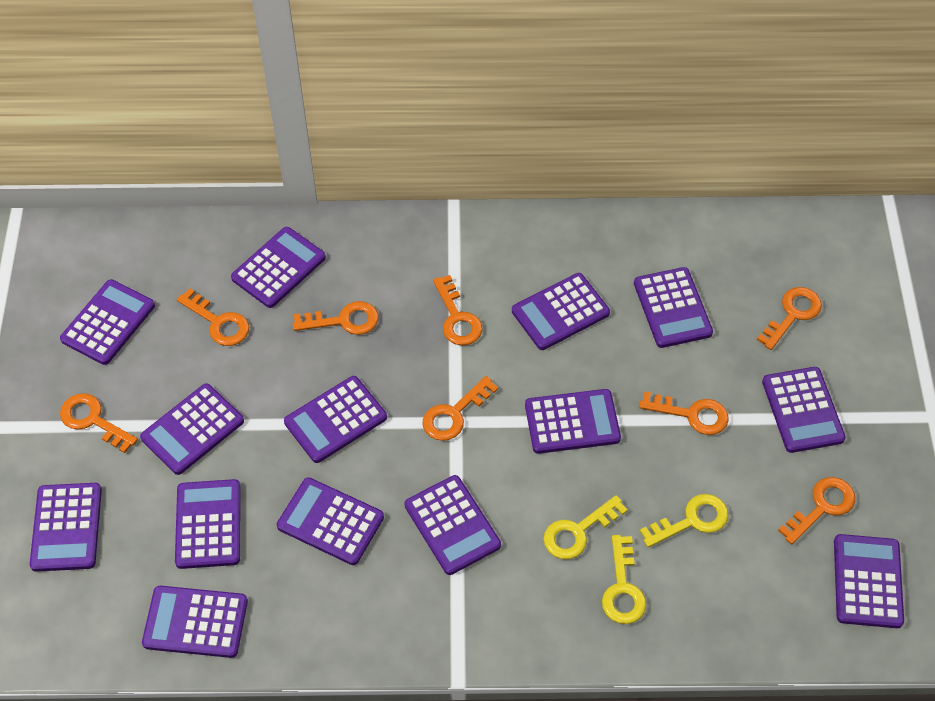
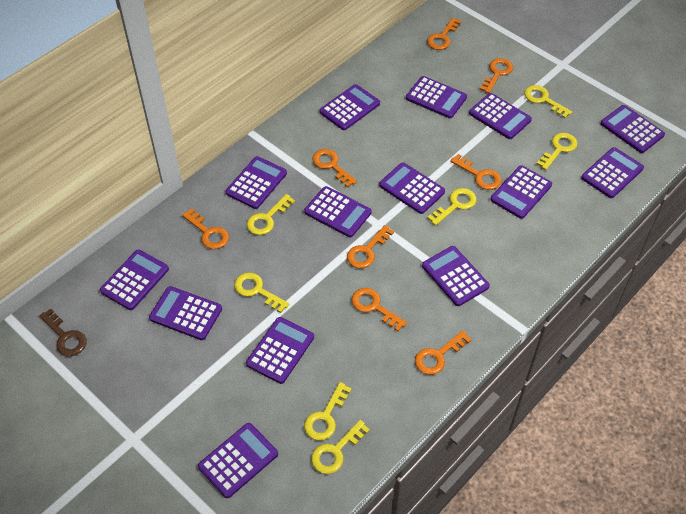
brown key: none = 0 -> [39,308,87,356] = 1
yellow key: [543,495,627,559] [602,535,646,624] [640,494,728,547] = 3 -> [234,272,289,313] [247,194,295,235] [304,382,352,441] [311,420,370,474] [427,188,476,226] [524,85,572,118] [537,133,578,170] = 7

